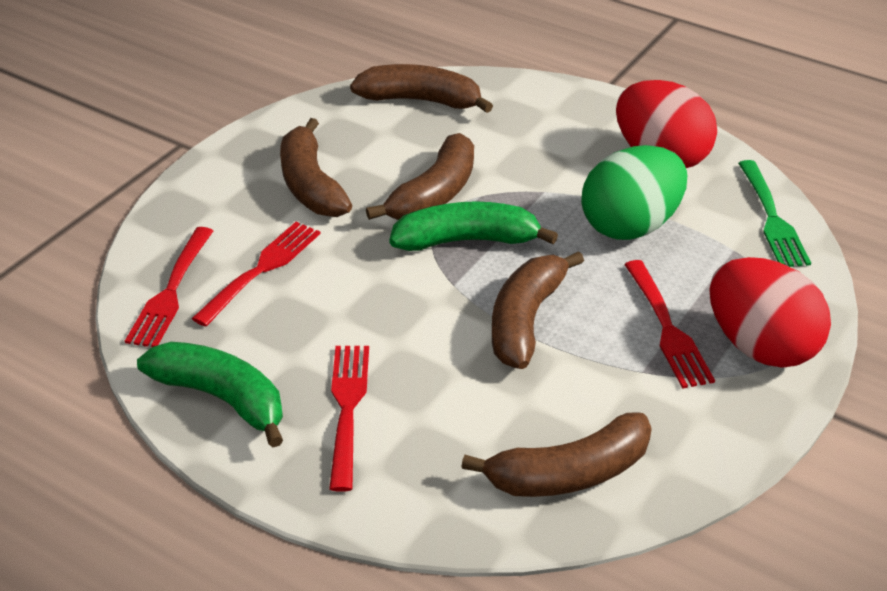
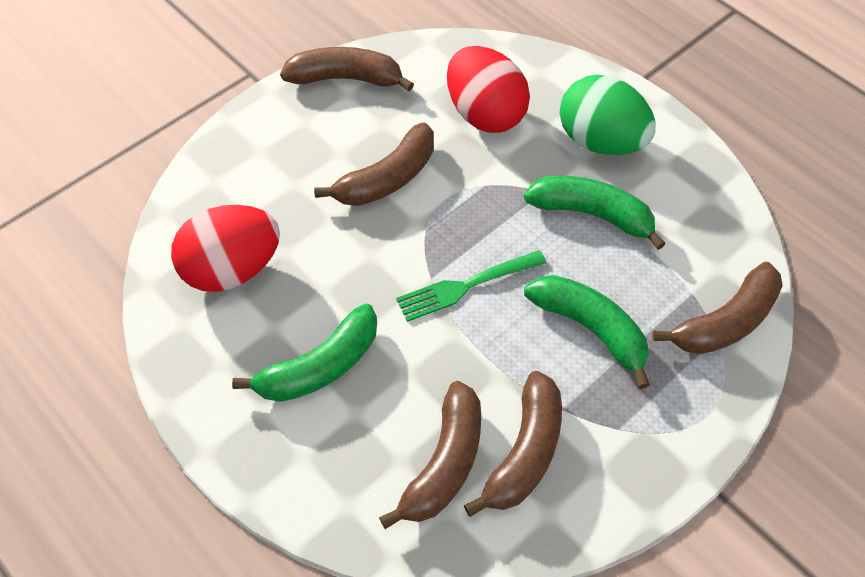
green banana: [137,342,283,447] [389,201,558,251] = 2 -> [232,304,377,402] [524,176,666,250] [524,275,650,389] = 3
red fork: [125,227,213,347] [191,222,320,327] [329,346,369,492] [624,260,715,389] = 4 -> none = 0

